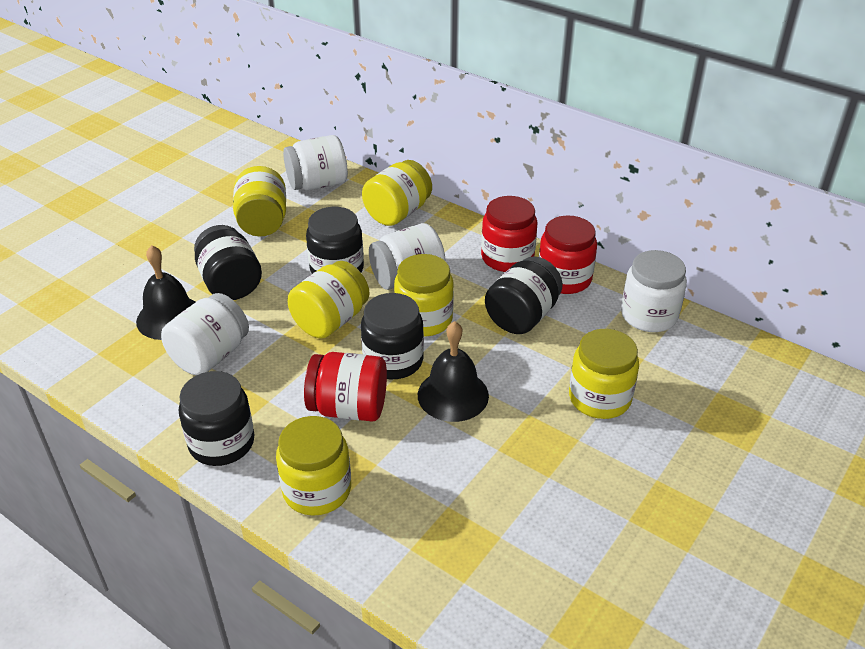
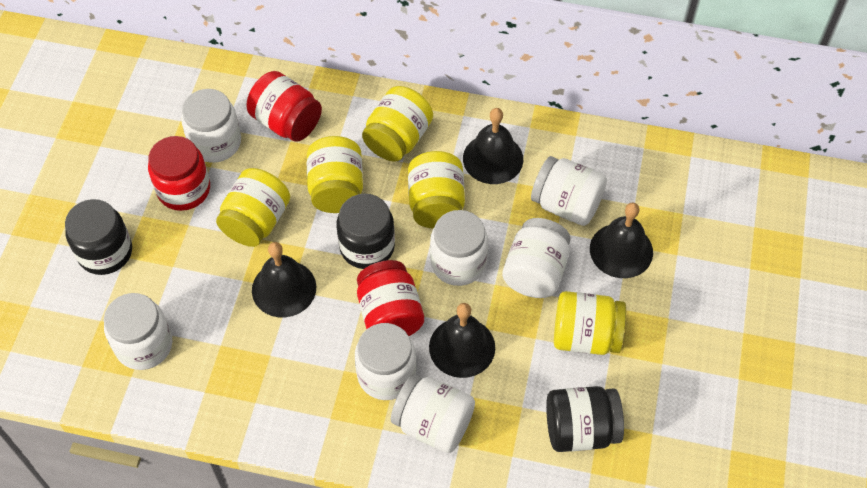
black bell: [136,245,195,340] [418,321,489,422] = 2 -> [252,242,316,317] [429,303,495,378] [463,108,523,184] [590,203,653,278] = 4
black jar: [179,371,254,466] [194,225,262,300] [306,207,364,274] [361,293,424,379] [485,256,563,334] = 5 -> [65,199,132,275] [336,194,395,269] [546,386,624,452] = 3
white jar: [161,293,249,375] [283,135,348,190] [369,223,446,290] [621,250,687,332] = 4 -> [104,293,172,370] [181,89,241,163] [355,323,416,400] [391,374,475,453] [430,210,488,286] [502,218,571,298] [531,156,607,226] = 7
yellow jar: [233,166,286,236] [276,416,351,516] [288,261,369,339] [362,160,432,226] [394,254,454,336] [569,329,639,419] = 6 -> [216,168,290,247] [307,136,363,213] [362,86,433,162] [408,151,465,229] [554,291,626,355] = 5

